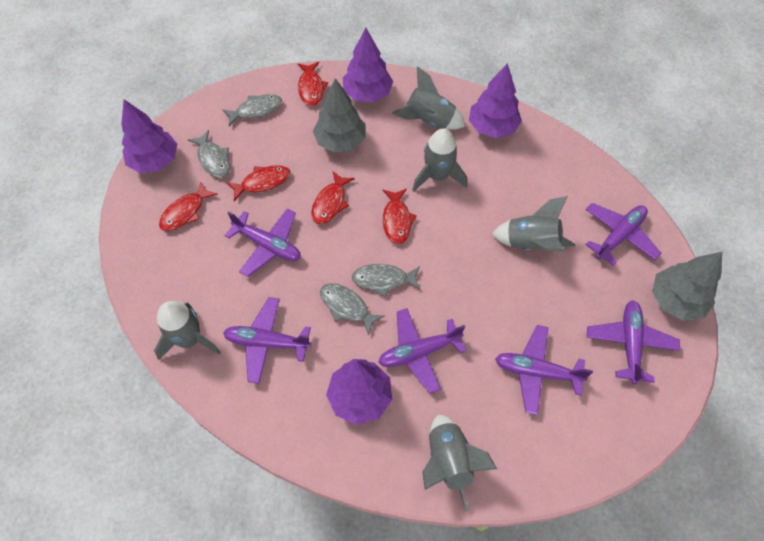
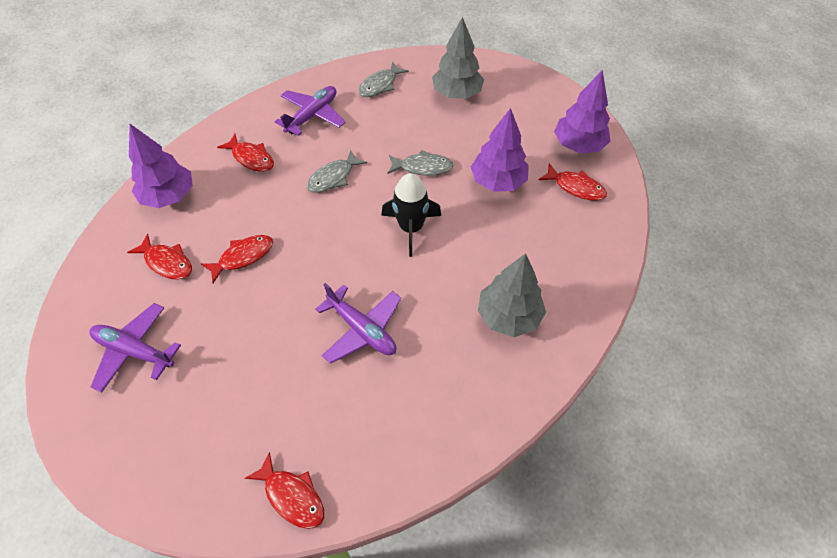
black rocket: none = 0 -> [381,173,441,257] = 1
grey fish: [188,130,230,178] [222,94,282,126] [320,283,385,336] [352,264,420,297] = 4 -> [307,150,367,193] [358,61,409,97] [387,150,453,176] = 3
grey rocket: [154,301,221,360] [392,66,466,130] [412,128,467,192] [422,414,497,512] [492,196,575,251] = 5 -> none = 0
purple plane: [223,297,311,384] [224,208,301,277] [378,308,466,394] [495,325,593,415] [585,203,661,266] [587,300,680,384] = 6 -> [89,303,181,393] [275,86,345,136] [315,283,401,364] = 3
purple tree: [121,100,177,173] [326,359,392,425] [343,28,393,102] [469,63,522,138] = 4 -> [129,124,193,208] [471,108,529,192] [554,70,611,153] = 3

